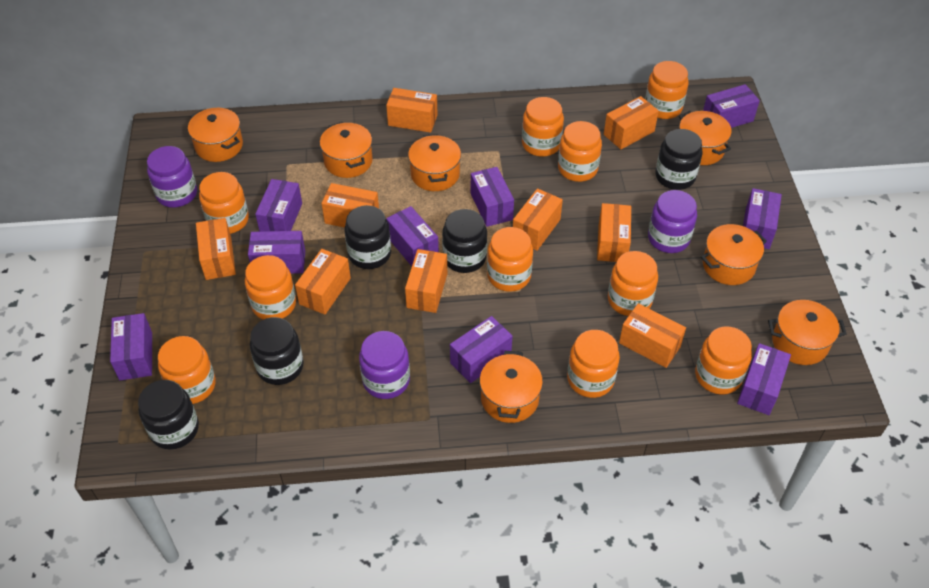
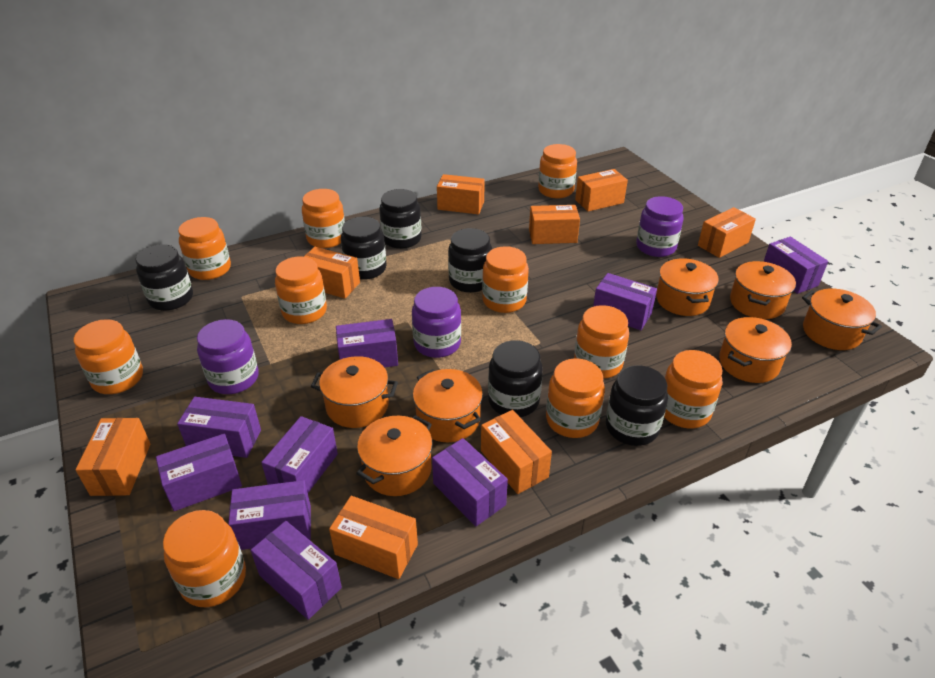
black jar: [138,380,199,450] [250,317,304,385] [344,205,391,269] [442,209,487,273] [655,129,702,190] = 5 -> [135,244,193,311] [341,217,387,280] [379,189,422,249] [448,228,492,293] [488,340,543,417] [606,365,668,446] = 6
orange box: [196,218,236,280] [295,249,351,314] [321,183,379,228] [386,88,438,133] [405,249,447,313] [513,188,563,251] [597,203,631,262] [604,96,659,149] [619,303,686,368] = 9 -> [75,418,151,496] [304,247,360,298] [329,496,418,579] [437,174,485,214] [481,410,552,494] [529,205,580,244] [575,169,628,212] [698,207,756,258] = 8

